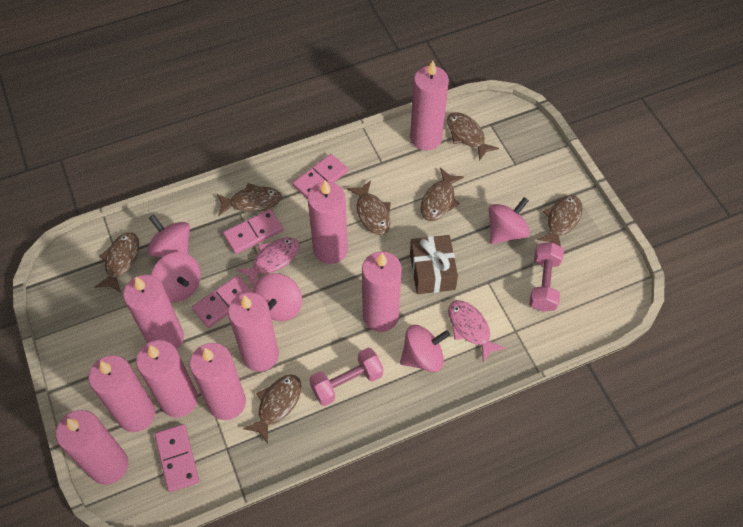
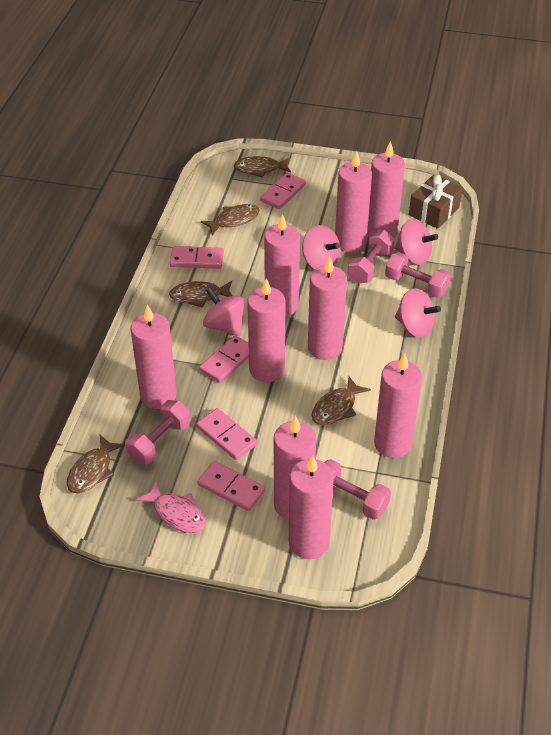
brown fish: [95,232,139,293] [216,183,282,216] [243,374,301,444] [347,180,391,235] [421,168,464,221] [447,112,499,161] [537,195,583,246] = 7 -> [67,435,125,493] [169,281,232,308] [200,204,260,236] [233,156,291,178] [312,377,371,425] = 5
pink domino: [155,424,199,492] [192,275,253,328] [223,209,283,254] [293,154,348,199] = 4 -> [170,246,224,269] [196,408,257,460] [197,461,265,511] [199,335,249,383] [260,173,306,209] = 5
pink dumbbell: [309,348,383,406] [529,242,564,312] = 2 -> [125,400,191,464] [324,459,391,520] [347,230,395,283] [385,252,451,298] = 4
pink fish: [236,237,300,288] [448,300,506,362] = 2 -> [135,481,206,533] = 1
pink spinning top: [147,215,190,257] [152,252,201,302] [253,273,302,321] [400,325,450,372] [489,197,530,244] = 5 -> [203,287,245,336] [302,225,340,269] [395,219,438,265] [395,288,441,337] = 4

